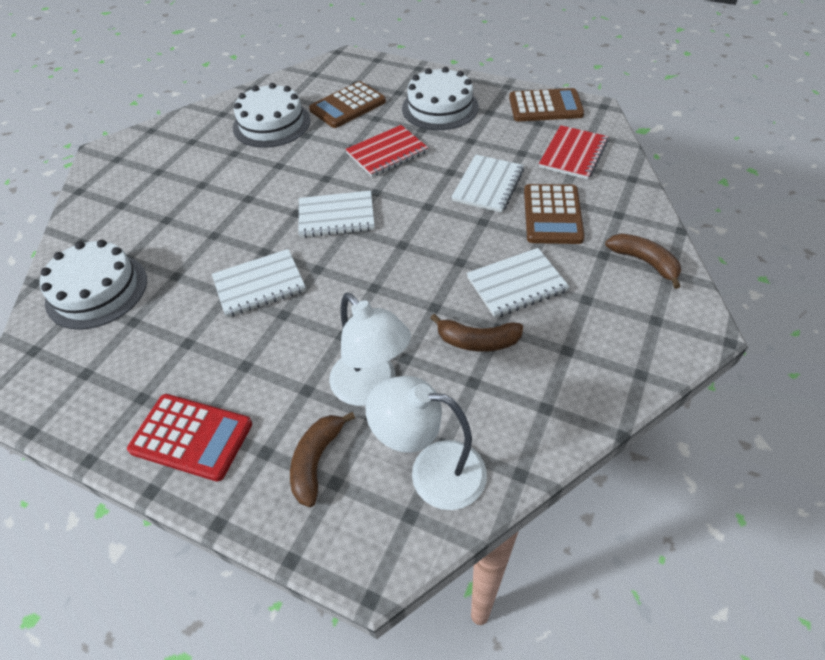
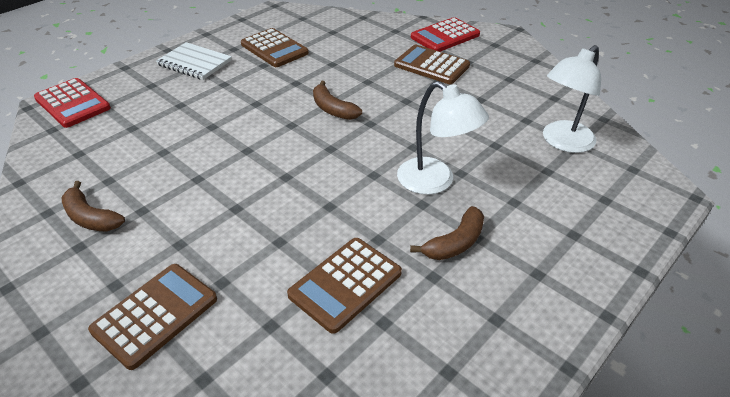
brown calculator: [309,81,386,128] [509,88,584,121] [524,184,585,244] = 3 -> [88,264,217,370] [241,28,309,67] [287,238,402,334] [394,45,470,84] = 4
red calculator: [127,394,252,482] = 1 -> [34,78,111,128] [411,17,480,52] = 2
red notebook: [345,125,428,177] [539,125,608,180] = 2 -> none = 0
white cake: [40,240,147,330] [233,83,311,148] [402,67,479,130] = 3 -> none = 0
white notebook: [212,249,306,318] [299,191,375,238] [451,155,524,213] [467,248,570,318] = 4 -> [156,42,232,80] = 1

